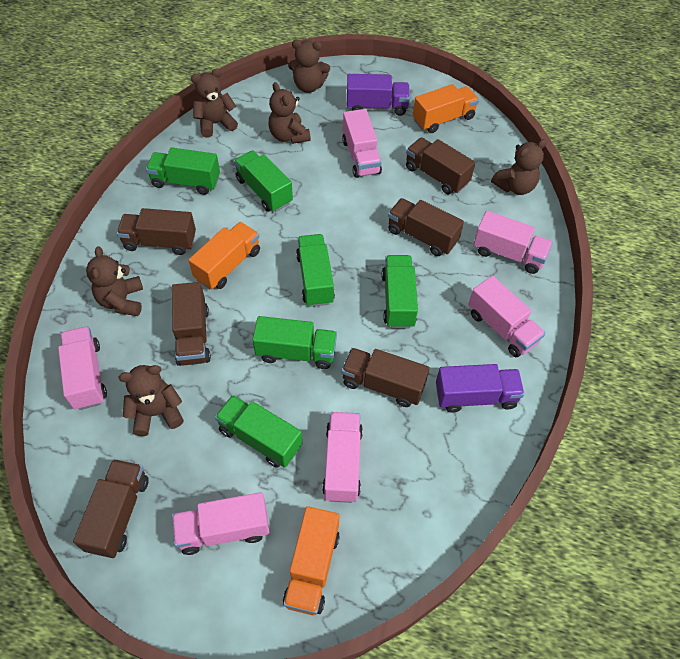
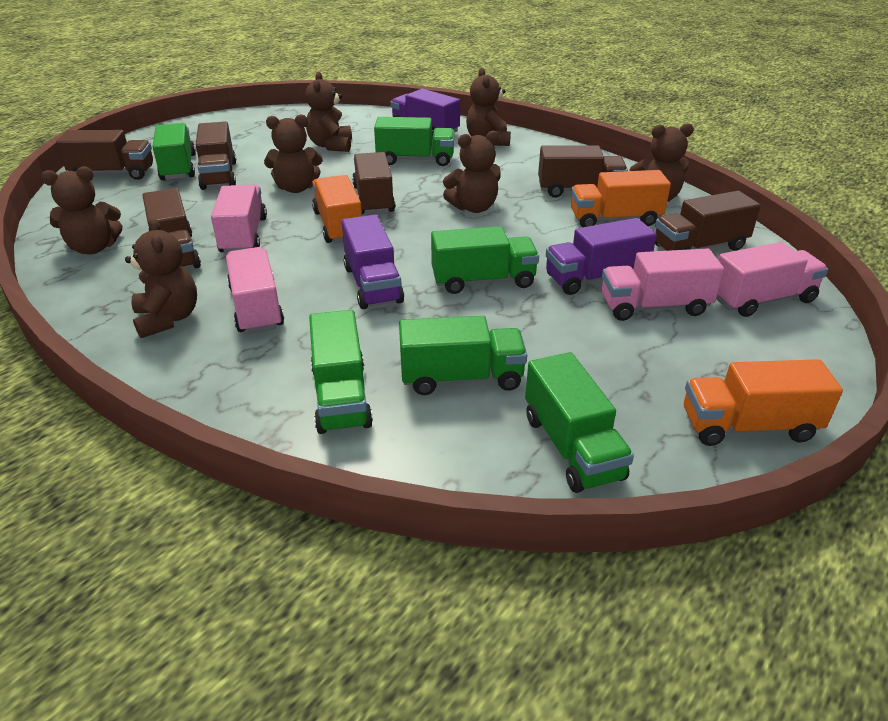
brown teddy bear: [86,246,143,316] [119,365,184,436] [191,68,238,138] [269,82,311,144] [288,40,330,93] [491,139,547,195] = 6 -> [41,166,122,254] [125,217,197,338] [264,114,323,193] [305,72,352,152] [443,131,501,213] [466,68,511,146] [629,123,694,202] = 7
pink truck: [58,326,107,410] [172,492,270,555] [322,412,363,503] [342,109,382,178] [468,276,545,357] [473,211,553,274] = 6 -> [211,184,267,254] [226,247,284,334] [602,248,724,321] [716,242,828,317] = 4
purple truck: [347,74,410,116] [436,364,524,413] = 2 -> [342,215,404,309] [391,89,460,137] [546,218,657,295] = 3

